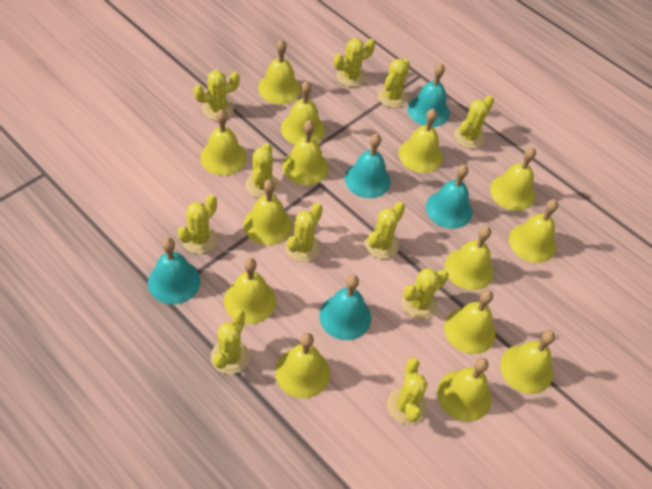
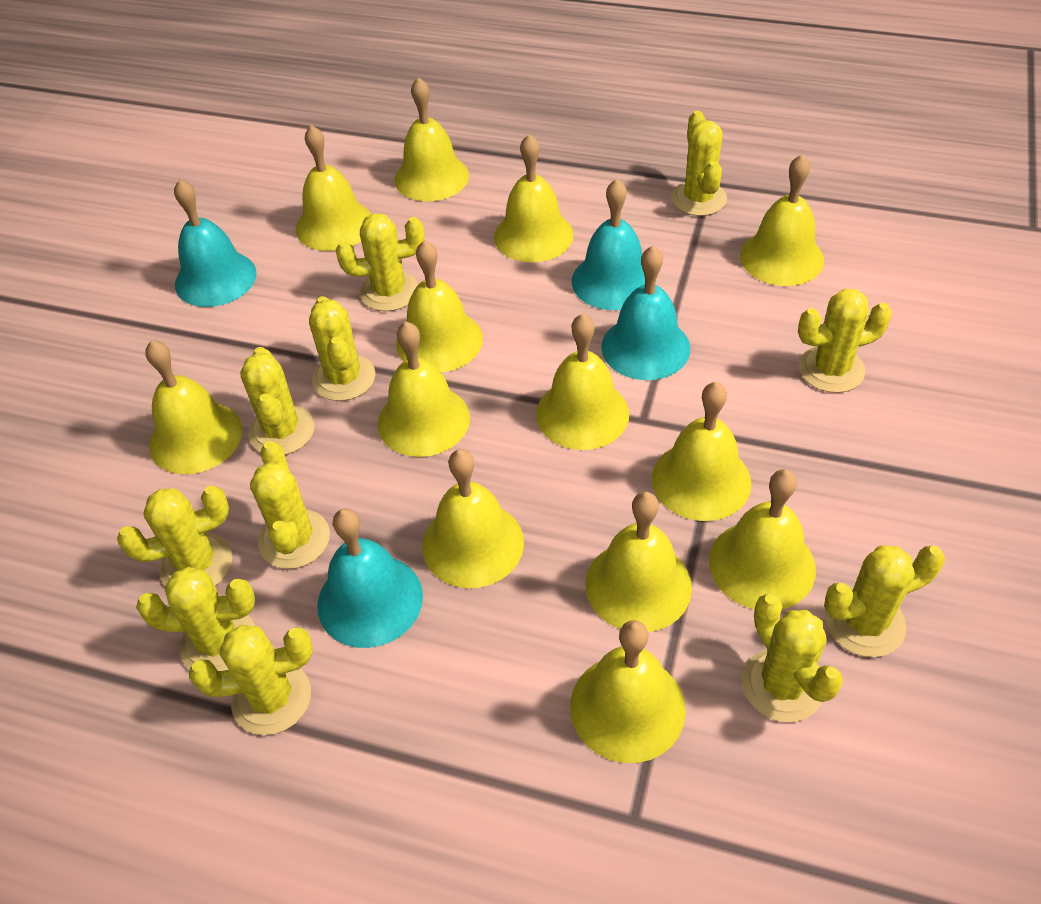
turquoise bell: [148,238,200,304] [319,275,371,340] [345,134,391,198] [407,63,450,127] [426,165,472,229] = 5 -> [174,179,257,307] [317,509,423,648] [572,179,645,310] [601,246,690,380] = 4
yellow bell: [200,109,247,175] [224,258,276,324] [243,179,292,245] [258,40,301,104] [275,333,330,398] [281,81,325,144] [282,120,328,186] [398,109,443,173] [437,358,491,422] [444,290,496,354] [445,226,494,290] [490,147,536,211] [500,330,555,394] [509,199,558,263] = 14 -> [145,340,242,474] [296,125,372,251] [378,322,470,457] [394,77,469,201] [396,240,483,372] [422,449,524,588] [494,134,574,262] [536,314,629,450] [570,620,686,763] [586,492,692,632] [652,382,752,521] [709,469,816,609] [740,154,824,286] = 13

